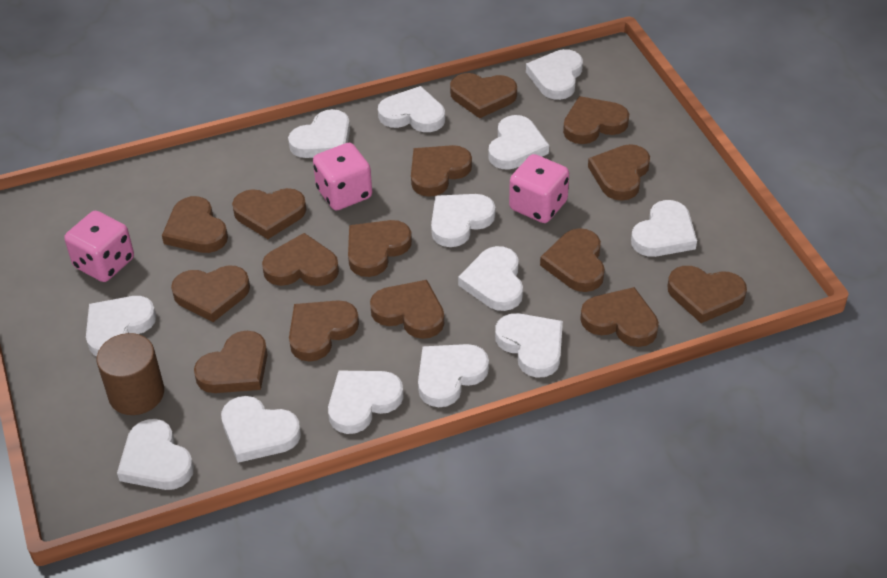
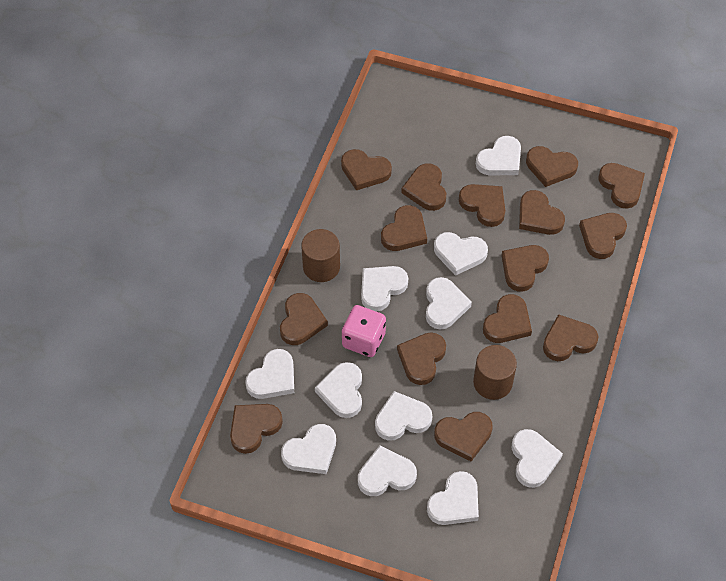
brown cylinder: [97,333,164,415] = 1 -> [301,229,340,282] [473,345,517,400] = 2
pink dice: [64,211,134,282] [313,143,372,210] [509,154,569,223] = 3 -> [342,305,386,357] = 1
white heart: [86,296,156,356] [117,419,194,490] [221,396,301,463] [288,109,350,158] [328,371,404,434] [378,86,445,132] [418,344,489,407] [431,194,495,247] [458,246,523,311] [489,115,549,170] [495,313,563,378] [526,49,583,100] [631,200,697,257] = 13 -> [245,349,294,399] [281,424,336,474] [315,362,362,418] [358,445,417,496] [361,266,408,312] [375,391,432,441] [426,277,472,330] [427,471,479,525] [434,232,488,276] [476,136,521,175] [512,429,563,488] = 11

